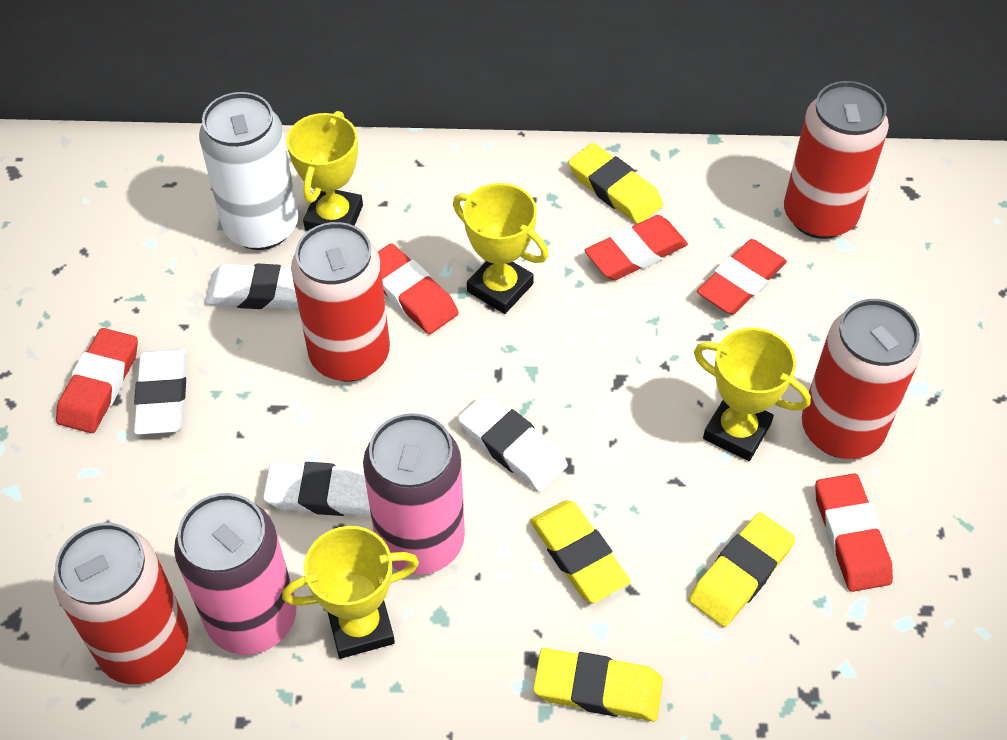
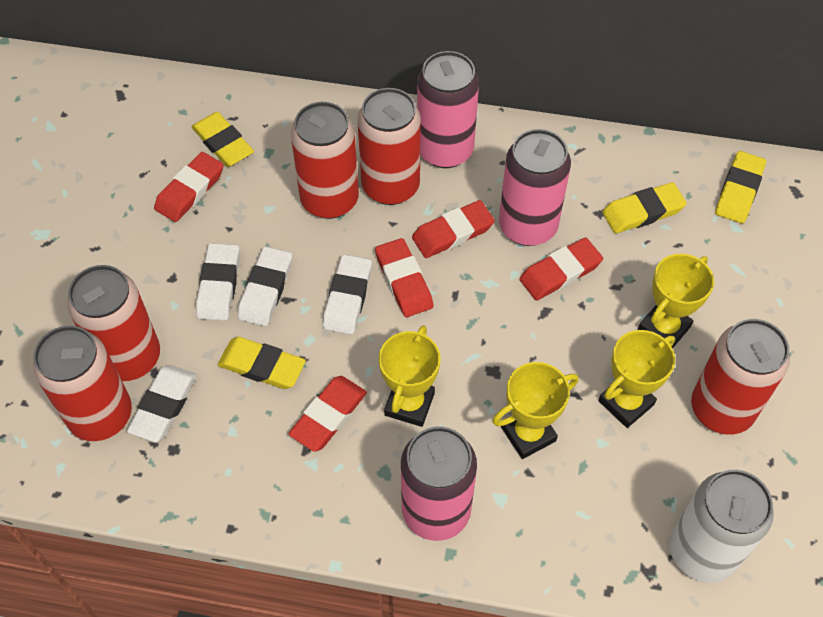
pink can: [174,493,296,655] [363,413,465,575] = 2 -> [401,426,477,541] [417,51,479,168] [499,129,571,246] = 3
red can: [53,523,189,684] [291,222,390,382] [784,81,889,239] [802,299,922,459] = 4 -> [33,325,132,441] [67,265,160,381] [291,102,359,219] [357,88,421,205] [691,319,790,434] = 5

